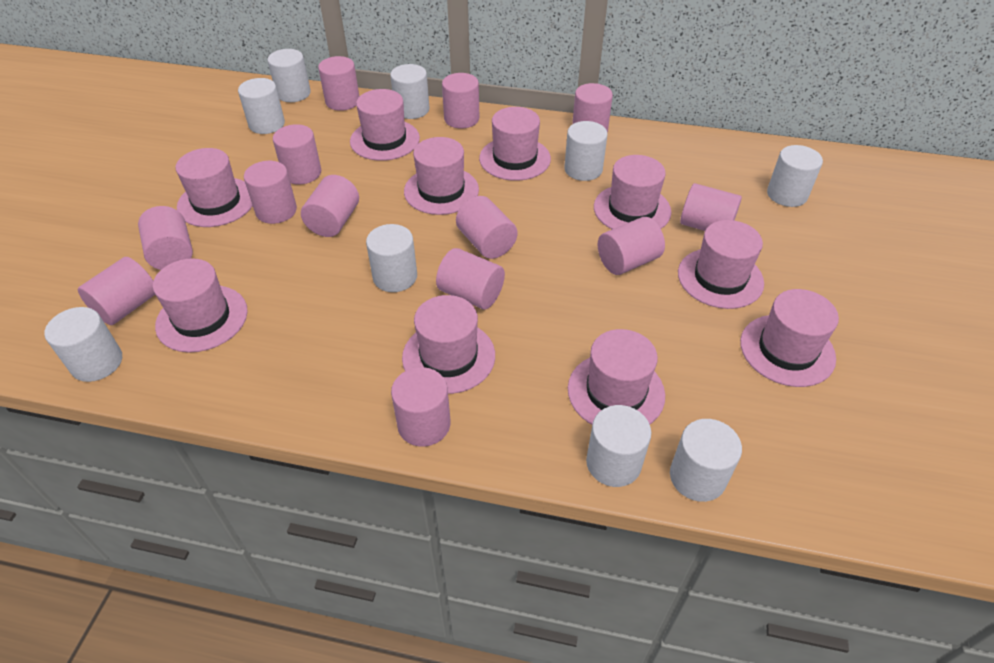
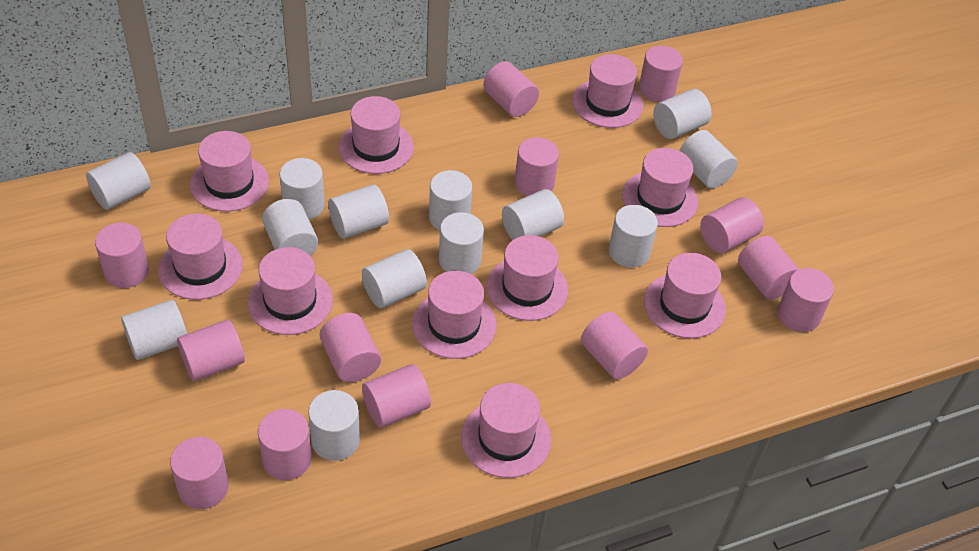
white cylinder: [44,307,122,382] [238,78,285,134] [267,49,311,102] [366,224,417,292] [390,64,429,119] [564,121,607,181] [586,405,651,487] [670,419,742,502] [767,145,823,207] = 9 -> [86,152,151,210] [121,300,187,360] [262,199,318,256] [279,158,325,220] [308,390,360,461] [328,184,389,239] [362,249,427,308] [429,170,472,230] [439,212,484,274] [502,189,564,240] [609,205,658,267] [653,89,712,139] [679,130,738,188] = 13

